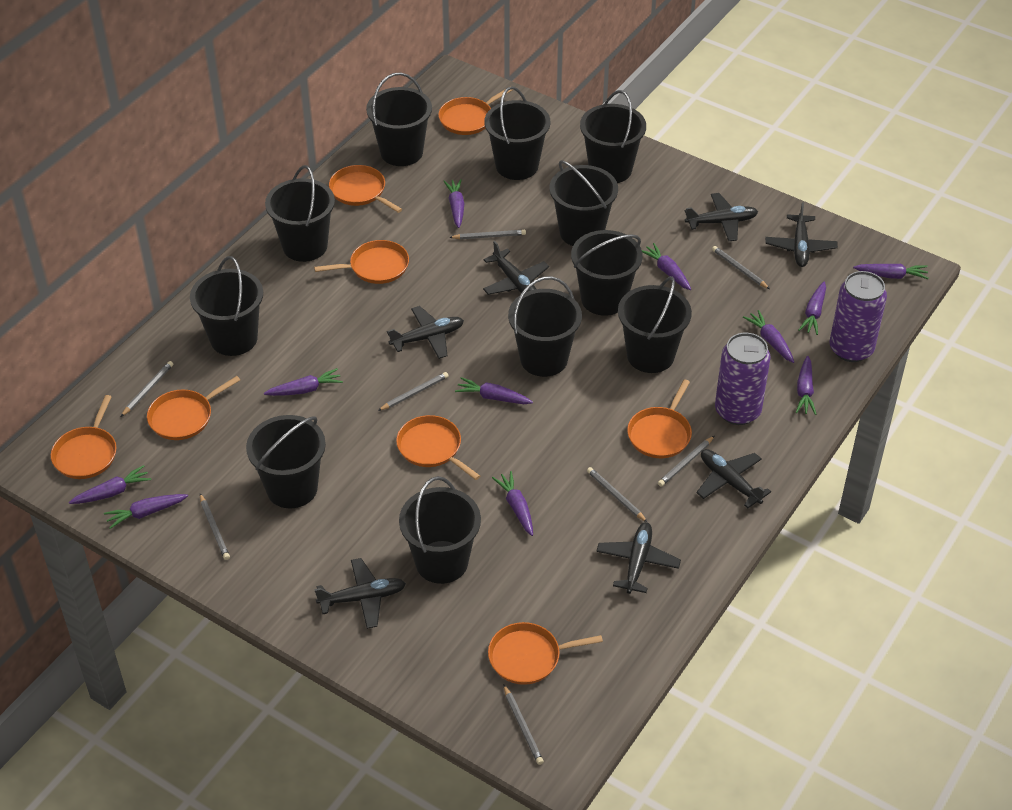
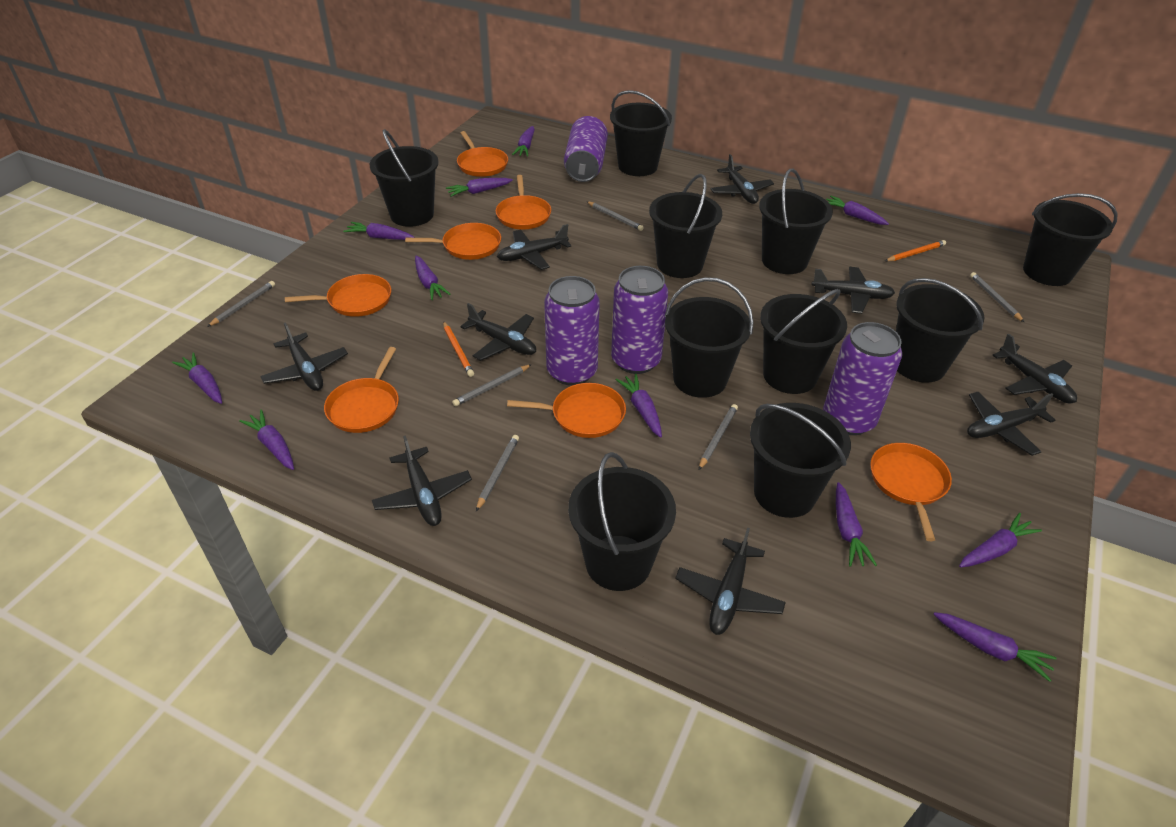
black bucket: [190,256,263,356] [246,415,326,508] [265,165,335,262] [366,72,432,166] [399,476,481,584] [484,86,550,180] [508,276,582,377] [549,160,618,246] [571,230,643,316] [580,90,646,183] [618,276,692,373] = 11 -> [370,129,439,227] [568,452,676,591] [610,90,672,176] [649,174,722,278] [665,277,753,398] [750,403,851,518] [759,168,833,274] [760,289,847,394] [896,278,985,383] [1023,193,1118,286] = 10
black plane: [314,558,406,629] [387,306,464,359] [483,241,549,295] [596,522,681,594] [685,193,758,241] [696,449,771,508] [765,203,838,267] = 7 -> [260,322,348,391] [372,435,472,526] [460,303,536,361] [497,224,572,270] [675,527,786,635] [710,154,774,204] [811,267,895,314] [967,392,1055,456] [992,334,1077,404] = 9
grey pencil: [121,361,173,417] [200,494,230,560] [378,372,448,411] [449,230,526,239] [503,684,544,765] [587,467,648,523] [658,436,714,486] [712,246,770,289] = 8 -> [207,281,275,327] [452,364,532,406] [476,435,519,511] [586,201,644,231] [699,404,738,470] [970,272,1024,322] = 6
orange pan: [51,395,116,479] [147,376,240,440] [314,240,409,284] [329,165,402,213] [396,415,480,480] [438,89,512,135] [488,622,603,685] [627,379,692,458] = 8 -> [285,274,391,317] [324,347,399,433] [405,223,501,260] [457,131,508,177] [495,175,551,229] [507,383,626,438] [870,443,952,541] = 7
orange pencil: none = 0 -> [443,321,474,377] [885,240,946,261] = 2
purple can: [715,333,771,425] [829,271,887,362] = 2 -> [544,276,600,386] [564,116,608,182] [611,266,668,374] [823,322,902,435] = 4

